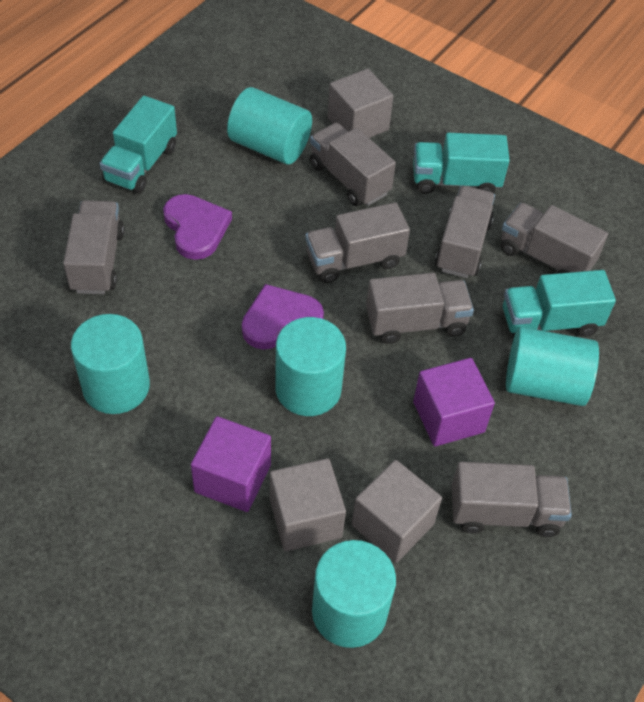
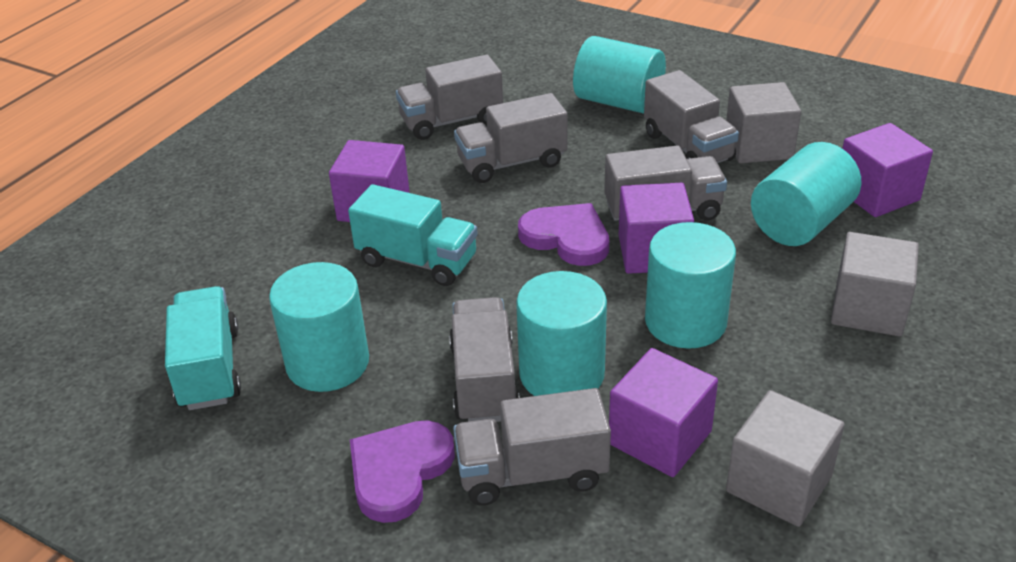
grey truck: [63,200,125,294] [305,202,410,283] [310,123,396,206] [366,273,474,344] [435,186,495,278] [452,462,572,537] [501,203,608,274] = 7 -> [396,55,503,140] [449,297,520,422] [453,388,611,506] [454,93,568,183] [604,145,727,221] [644,70,739,163] = 6
purple cube: [191,416,271,512] [413,358,495,447] = 2 -> [329,140,410,222] [609,348,718,477] [619,183,694,274] [842,123,933,217] = 4
turquoise truck: [99,96,177,194] [413,133,510,194] [503,270,616,339] = 3 -> [165,286,241,410] [348,184,478,286] = 2

